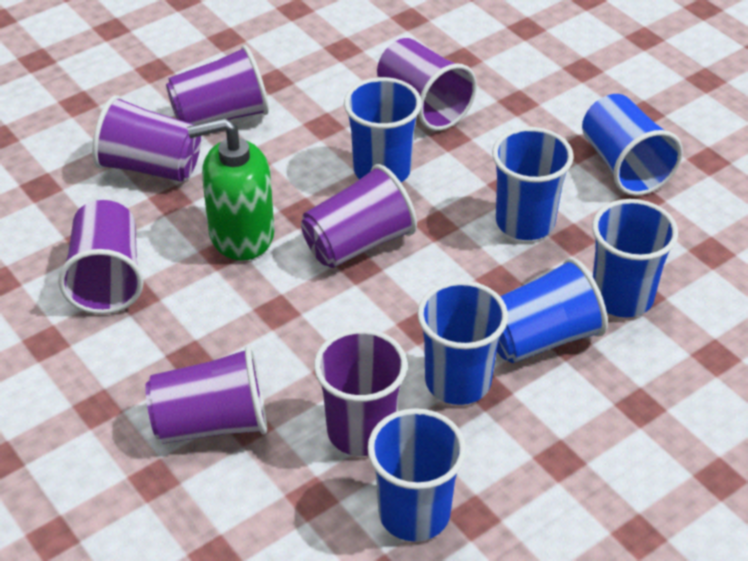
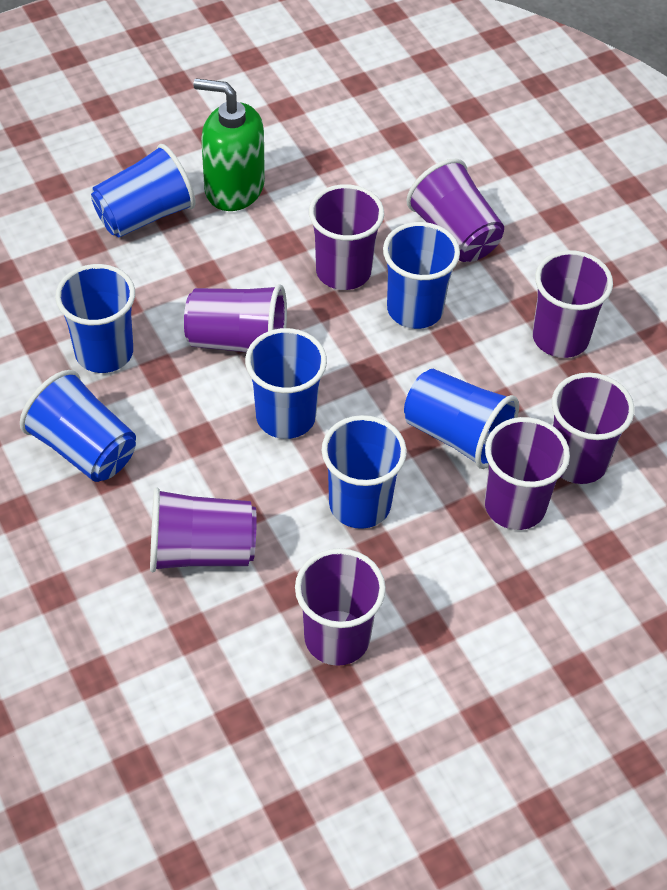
purple cup: [58,200,144,314] [92,95,201,182] [145,346,267,444] [166,45,269,125] [301,164,417,268] [314,329,407,456] [377,38,477,131] = 7 -> [150,487,257,572] [184,284,287,353] [295,548,386,666] [309,184,384,290] [406,159,504,262] [485,417,570,530] [532,250,613,358] [552,373,634,484] = 8

